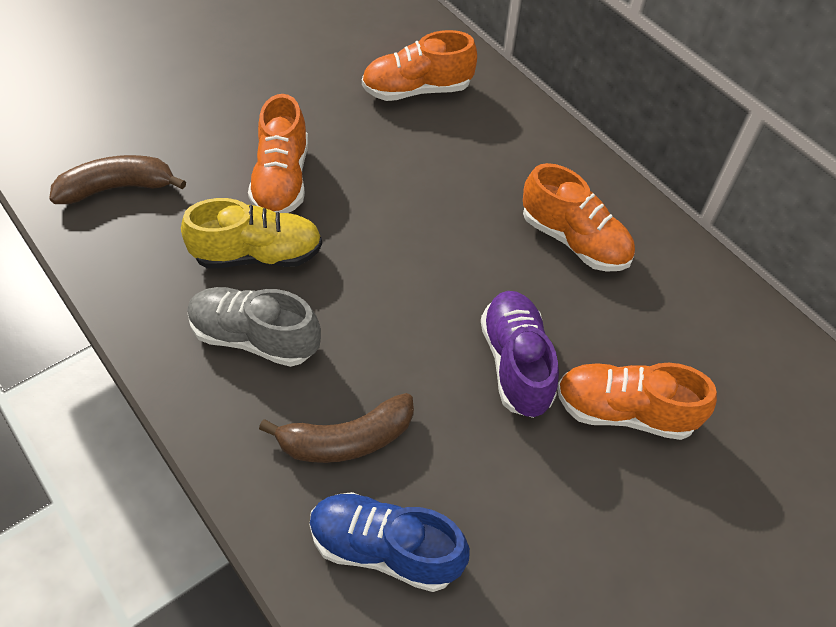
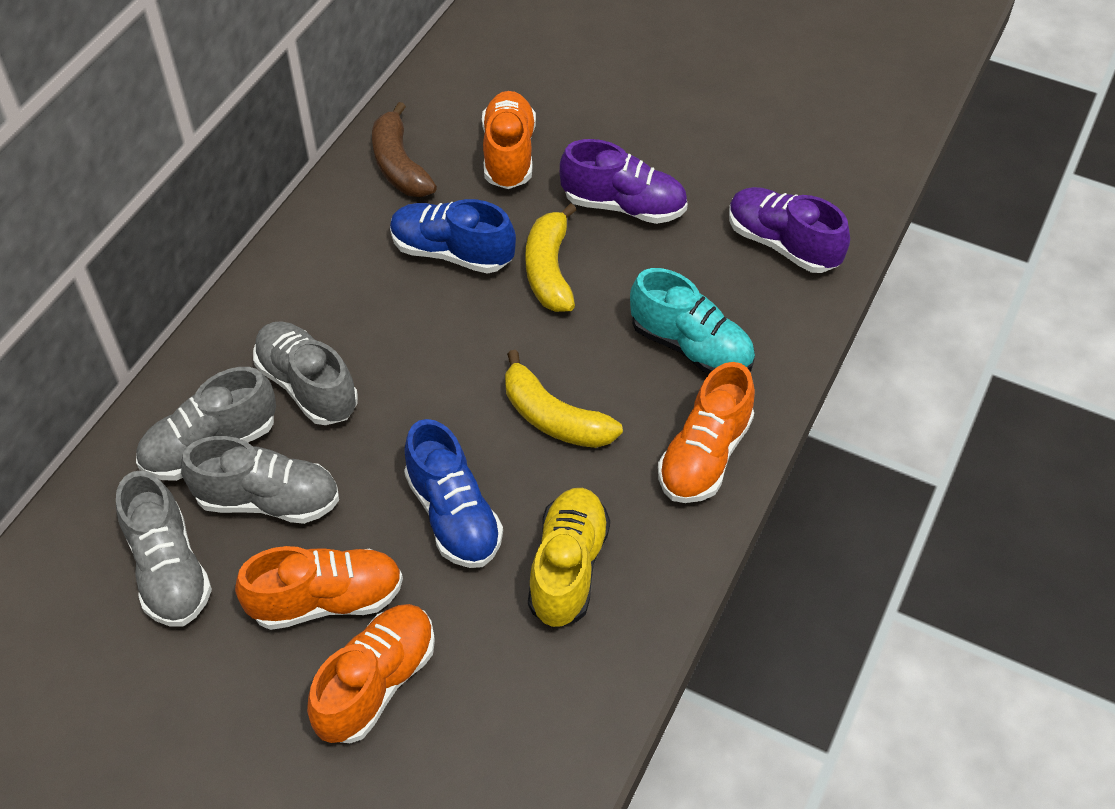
blue shoe: [310,492,470,592] = 1 -> [390,199,516,274] [404,419,503,568] = 2
brown banana: [49,155,186,204] [259,393,414,463] = 2 -> [372,102,437,197] = 1
grey shoe: [187,287,321,367] = 1 -> [116,471,212,627] [136,367,276,481] [181,436,339,524] [253,321,358,425] = 4
purple shoe: [481,291,559,418] = 1 -> [560,139,688,224] [729,187,850,273] = 2
turquoise shoe: none = 0 -> [630,268,755,375] = 1
yellow banana: none = 0 -> [505,350,623,448] [526,203,576,312] = 2

